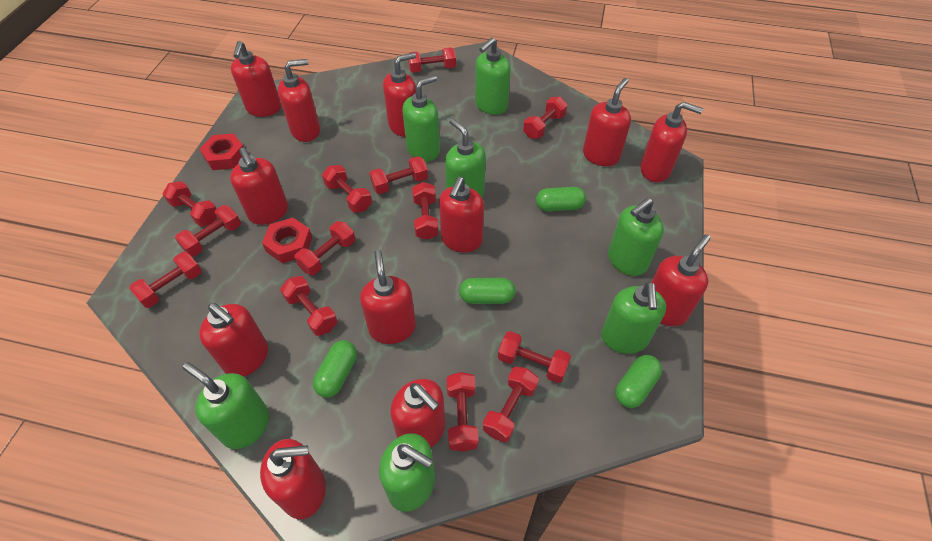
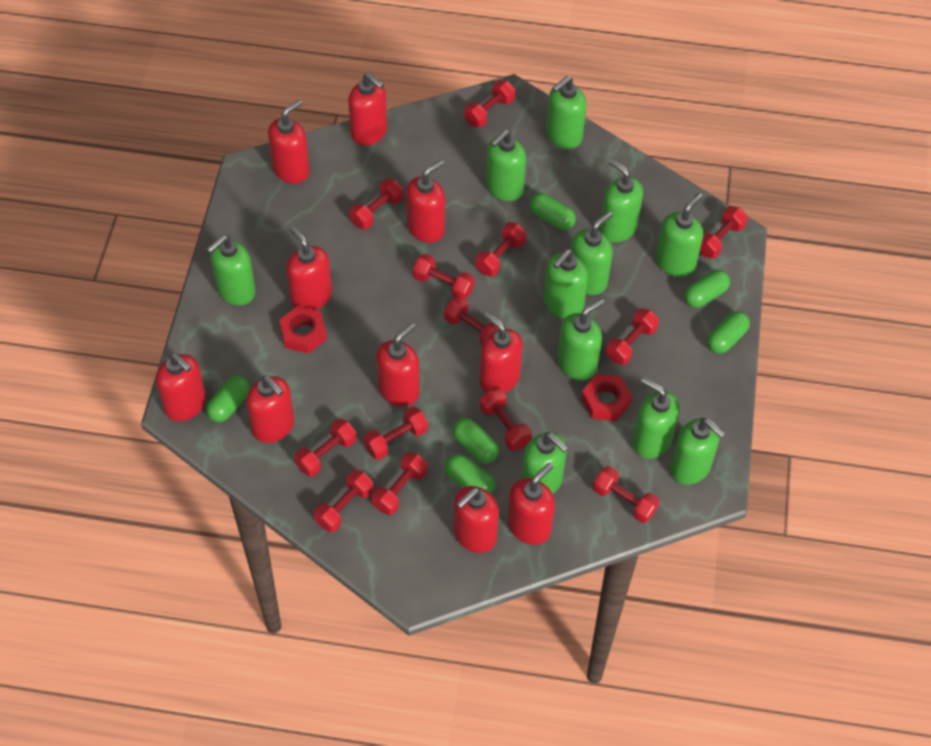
green capsule: [313,340,357,397] [459,278,516,304] [536,187,586,212] [615,355,662,408] = 4 -> [206,375,251,422] [445,454,496,494] [452,418,499,464] [529,193,576,230] [684,270,730,308] [707,311,750,354] = 6
green soap dispenser: [182,362,269,449] [379,433,435,512] [403,75,440,162] [445,118,486,197] [475,37,511,115] [601,282,666,354] [608,198,664,276] = 7 -> [207,235,256,305] [486,130,526,201] [521,432,569,494] [543,249,588,318] [546,76,587,149] [557,299,604,380] [571,211,613,295] [600,159,643,242] [633,377,680,459] [656,193,703,277] [670,418,726,485] = 11
red soap dispenser: [199,303,268,377] [230,148,288,225] [231,41,281,117] [260,439,326,519] [278,59,320,142] [360,250,416,344] [383,52,416,137] [390,379,446,448] [439,177,484,252] [583,78,631,166] [640,102,703,182] [652,234,711,326] = 12 -> [156,353,206,421] [246,375,294,443] [268,100,310,184] [286,226,332,310] [348,73,387,146] [376,323,420,406] [406,160,445,243] [454,486,499,553] [479,312,523,393] [507,462,555,545] = 10

